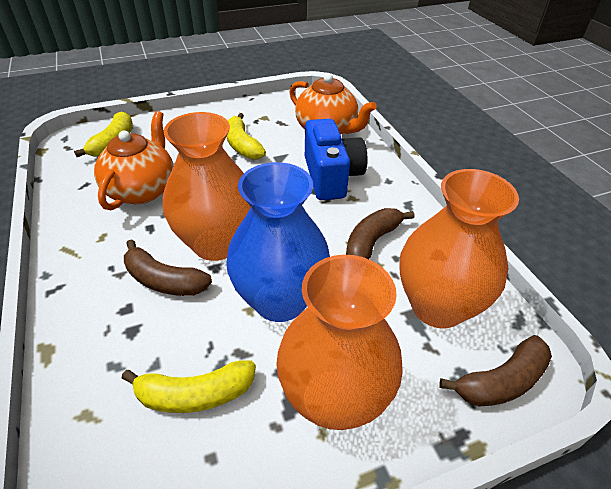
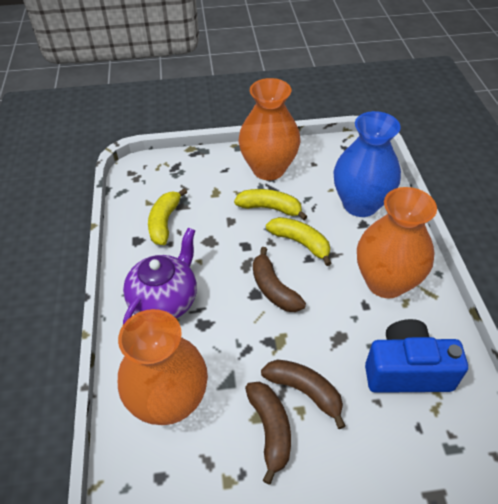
orange teapot: [94,111,174,210] [289,74,377,135] = 2 -> none = 0
purple teapot: none = 0 -> [123,228,197,324] = 1

